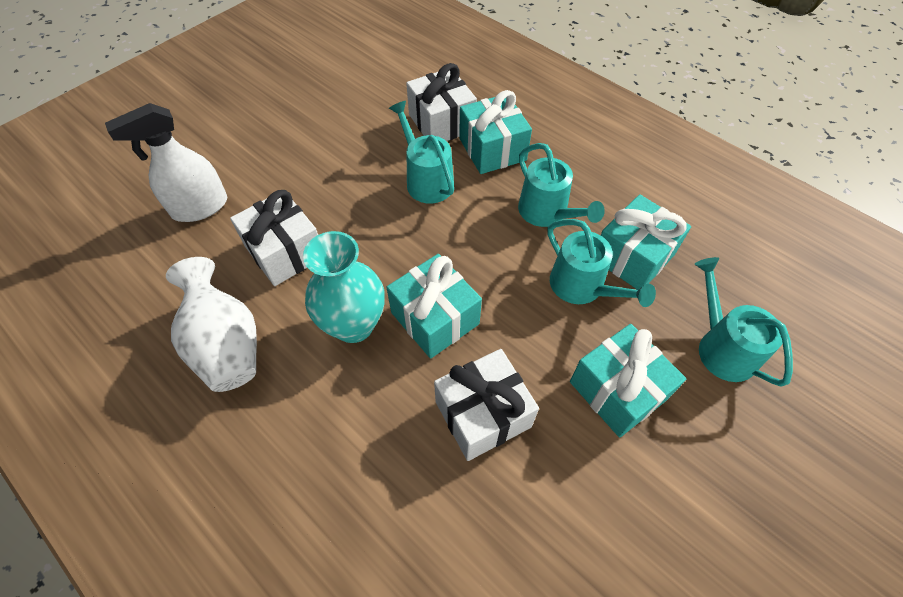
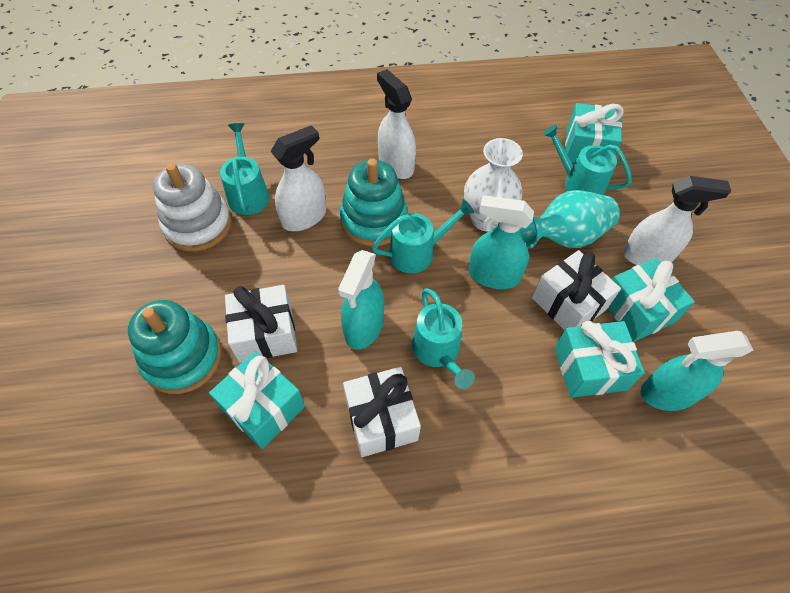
turquoise spray bottle: none = 0 -> [338,250,384,350] [468,195,534,289] [640,331,753,411] = 3
turquoise stacking toy: none = 0 -> [128,300,222,394] [340,159,408,246] = 2
white spray bottle: [105,103,227,222] = 1 -> [271,125,326,231] [377,69,416,179] [623,176,731,265] = 3
white stacking toy: none = 0 -> [153,163,232,252] = 1

